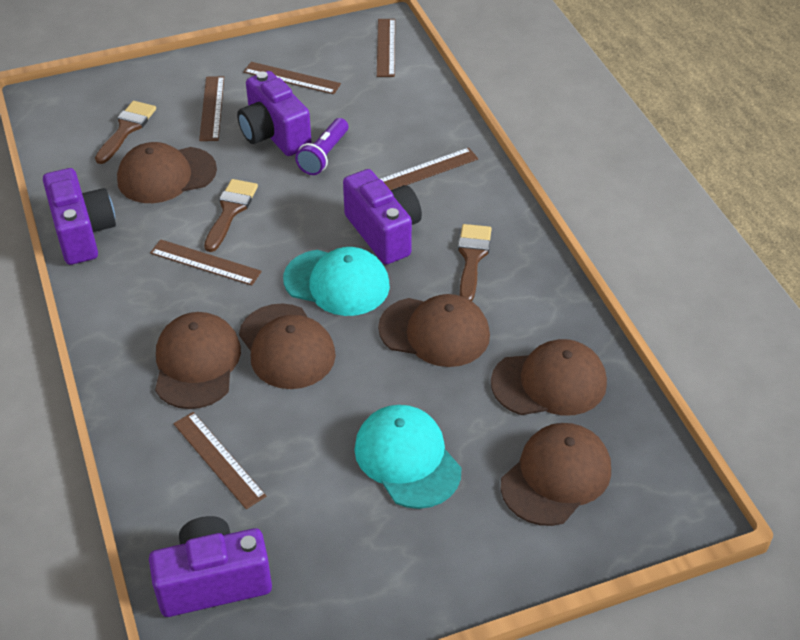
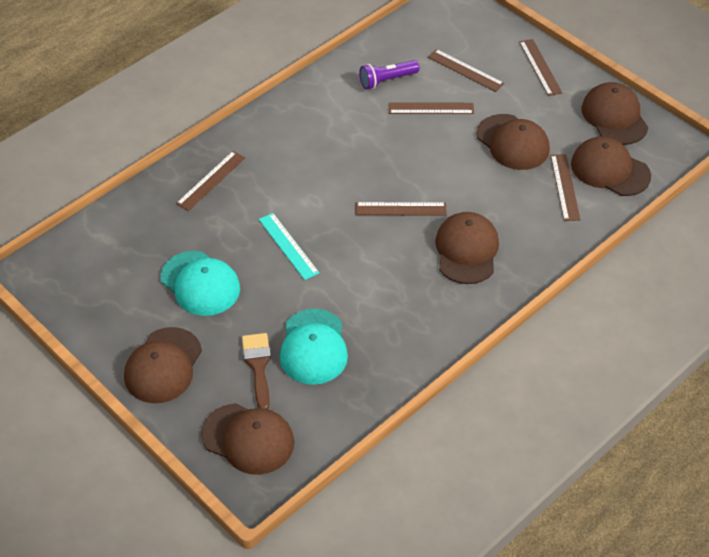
brown brush: [95,101,156,164] [204,179,258,252] [458,224,492,301] = 3 -> [242,333,271,409] = 1
purple camera: [43,168,116,265] [149,516,272,617] [237,71,312,156] [343,169,422,264] = 4 -> none = 0
turquoise ruler: none = 0 -> [259,213,319,280] = 1

